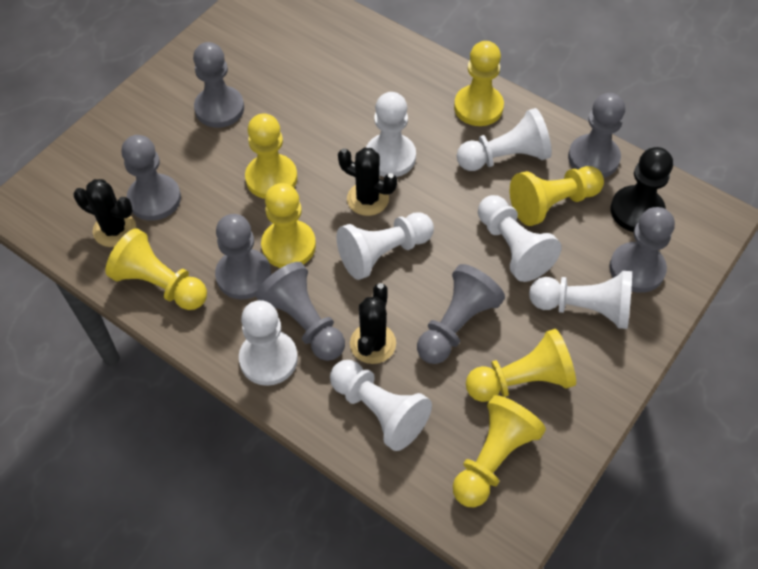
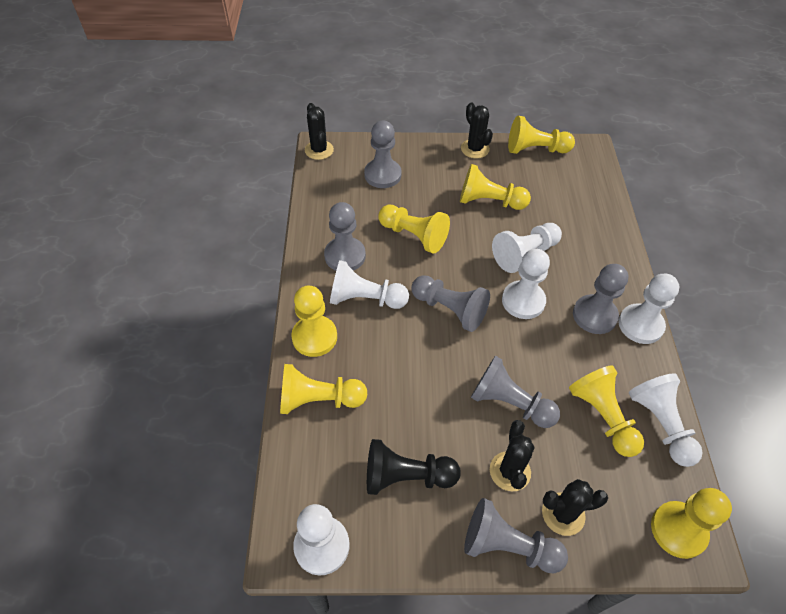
black cactus: [74,179,136,247] [338,148,397,216] [350,283,396,364] = 3 -> [305,103,334,160] [461,102,493,158] [490,420,534,491] [542,479,608,536] = 4
grey pawn: [121,135,181,221] [193,42,244,128] [215,214,271,299] [256,262,345,361] [417,264,505,364] [568,93,625,178] [609,207,675,293] = 7 -> [324,202,366,271] [364,121,401,188] [412,275,490,332] [464,498,568,573] [471,356,560,428] [573,264,628,334] = 6
white pawn: [239,300,298,386] [330,360,432,451] [336,212,434,280] [366,92,416,177] [457,108,552,171] [478,195,562,282] [529,271,632,329] = 7 -> [293,504,350,575] [330,260,409,309] [492,223,562,273] [502,249,550,319] [618,274,680,344] [629,373,703,467] = 6

